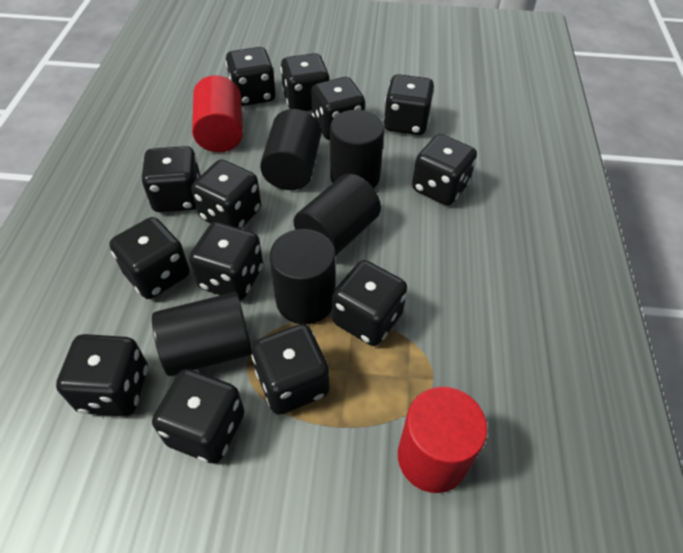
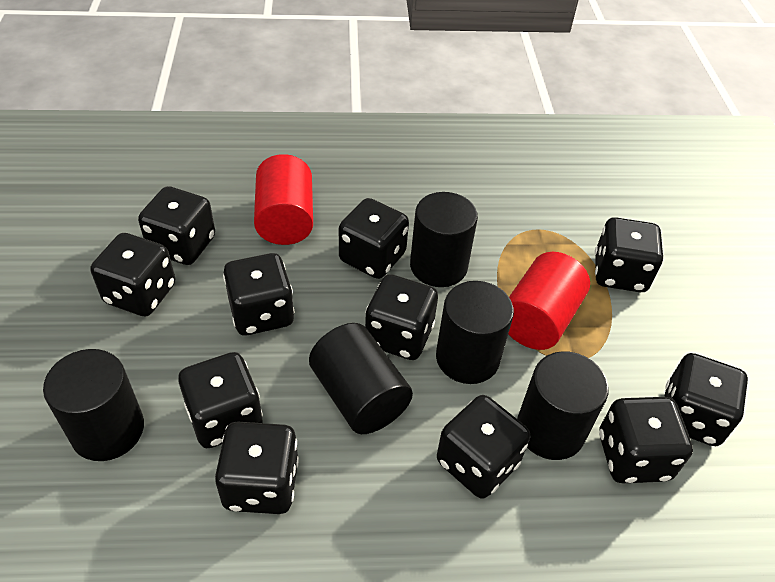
black dice: [56,334,148,416] [109,217,190,299] [141,146,201,212] [152,369,244,464] [189,222,263,300] [191,160,261,229] [226,47,276,106] [251,324,329,415] [281,53,329,111] [311,77,365,140] [332,260,407,346] [383,74,434,135] [412,134,477,205] = 13 -> [91,233,175,317] [138,186,215,265] [178,352,263,448] [215,422,299,514] [223,253,294,335] [339,198,409,279] [365,274,438,360] [437,395,530,499] [595,217,664,292] [599,397,693,484] [664,353,748,446] = 11

